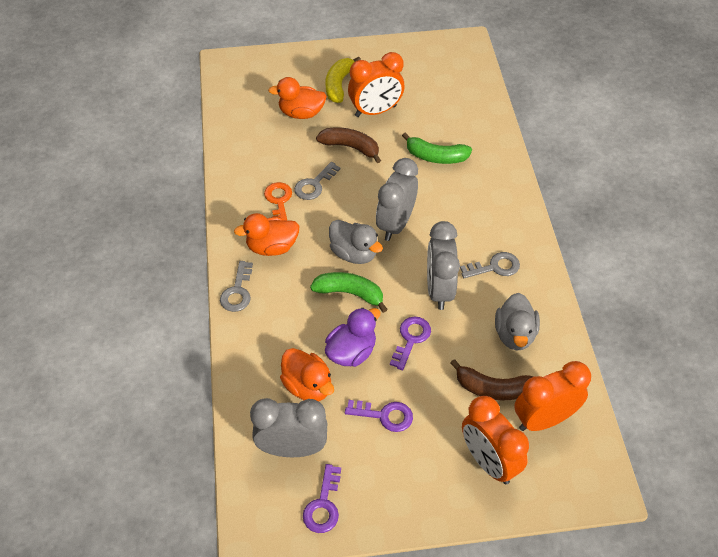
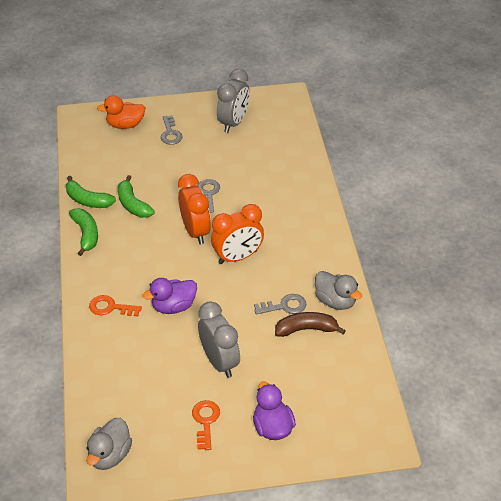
brown banana: [316,128,381,163] [450,359,534,401] = 2 -> [275,312,346,337] = 1
green banana: [310,272,388,313] [402,132,472,164] = 2 -> [66,176,116,208] [69,208,98,256] [118,175,155,218] = 3
grey clock: [250,398,327,457] [376,158,418,241] [427,221,460,310] = 3 -> [198,301,240,378] [217,69,250,133] = 2
orange clock: [348,52,404,117] [462,396,529,484] [514,361,591,431] = 3 -> [178,174,211,244] [211,204,264,264] = 2
orange duck: [234,213,299,256] [268,77,327,119] [280,348,334,401] = 3 -> [97,95,146,129] = 1
orange key: [264,182,292,220] = 1 -> [89,295,142,316] [192,400,220,450] = 2
purple duck: [325,308,381,367] = 1 -> [142,278,197,314] [253,381,296,440] = 2
purple key: [303,464,341,533] [345,400,413,432] [390,317,431,370] = 3 -> none = 0
yellow banana: [326,57,361,103] = 1 -> none = 0

